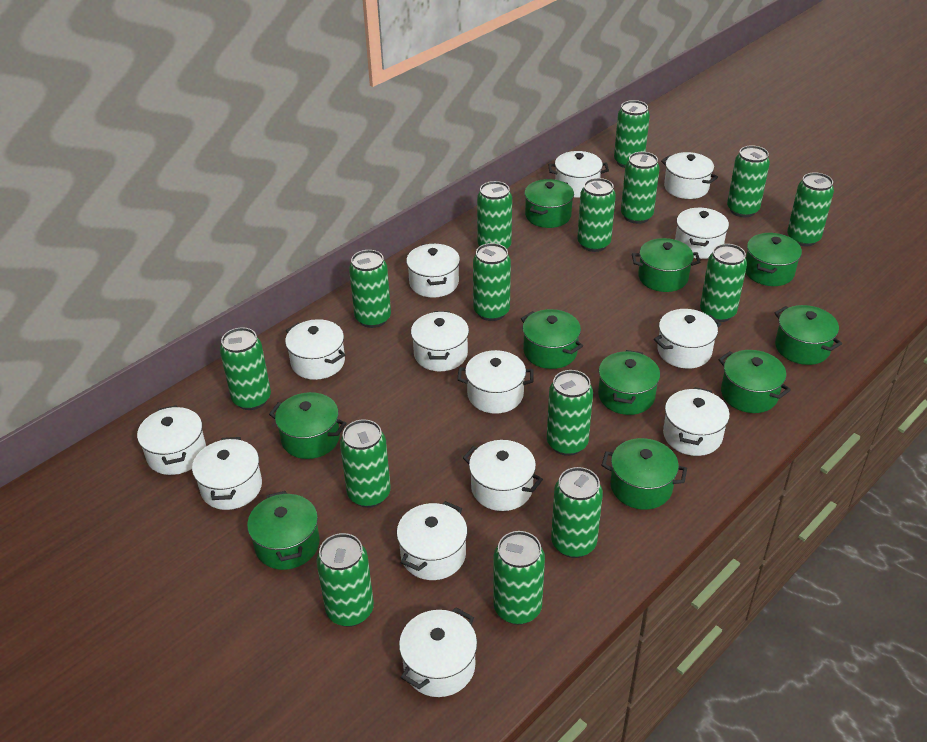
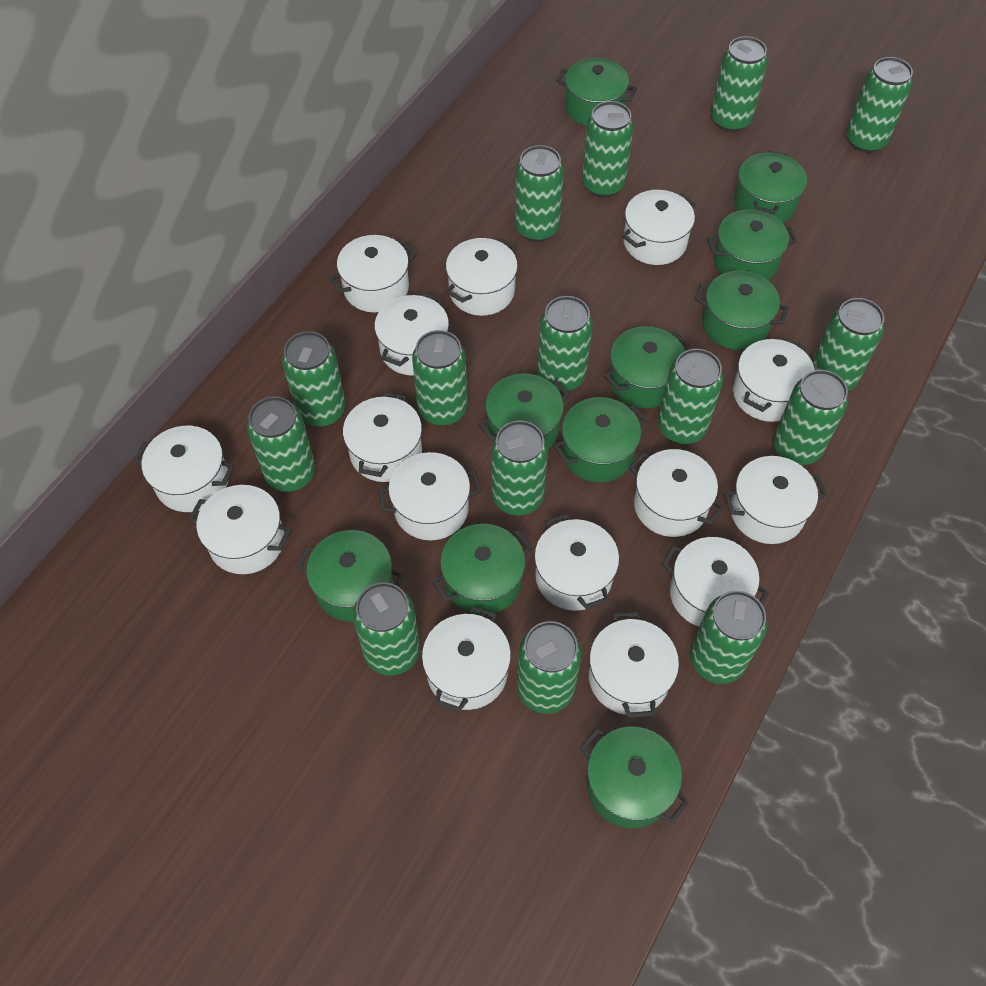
white pot: [137,405,206,475] [192,437,262,510] [285,319,345,380] [397,501,467,580] [399,607,477,697] [406,243,460,298] [411,311,469,371] [457,350,533,414] [463,440,543,511] [548,151,609,198] [654,309,721,369] [661,152,718,199] [663,387,730,456] [675,207,729,259] = 14 -> [133,426,235,512] [188,485,292,574] [329,235,417,313] [343,392,422,482] [374,292,449,376] [378,452,481,540] [422,606,511,712] [446,238,518,316] [534,514,619,611] [589,612,679,718] [622,190,696,265] [629,449,724,537] [662,537,769,627] [723,456,827,544] [733,338,815,422] = 15

